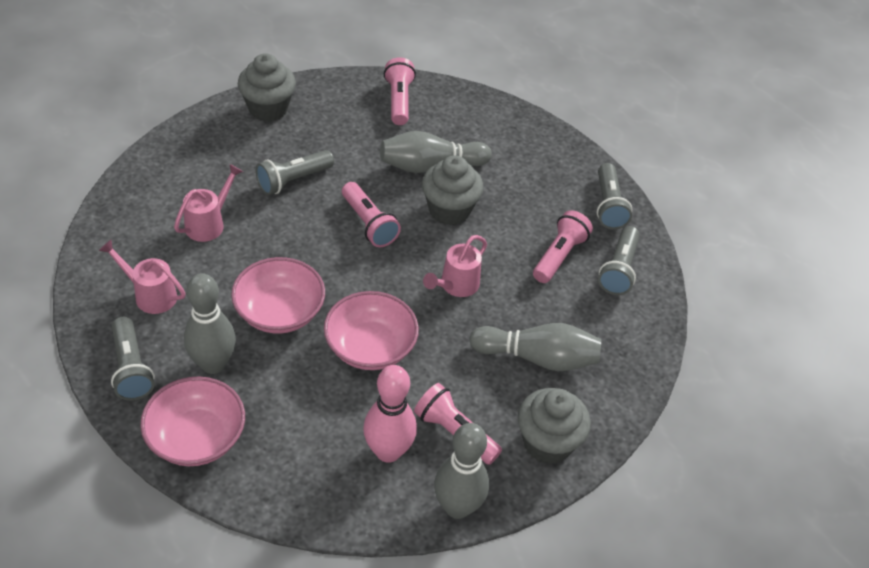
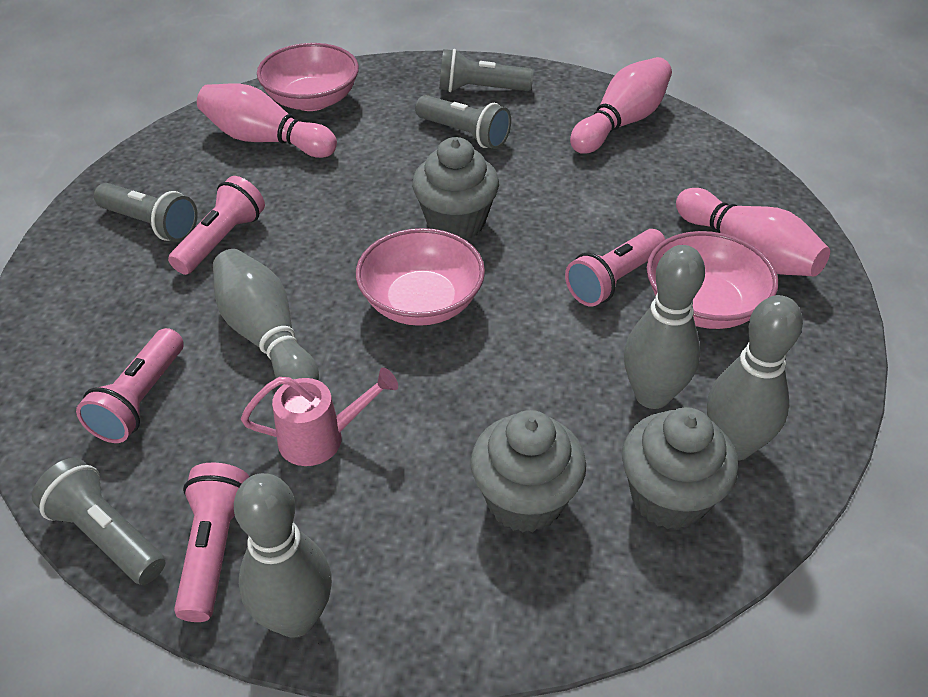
pink bowling pin: [363,365,417,463] = 1 -> [197,84,337,158] [570,57,672,154] [676,188,830,276] = 3
pink watering can: [99,240,186,314] [174,164,243,242] [423,235,487,297] = 3 -> [241,368,398,466] = 1

